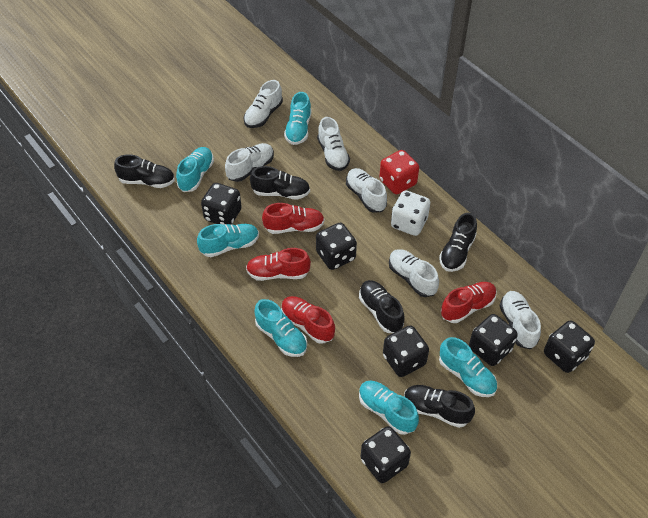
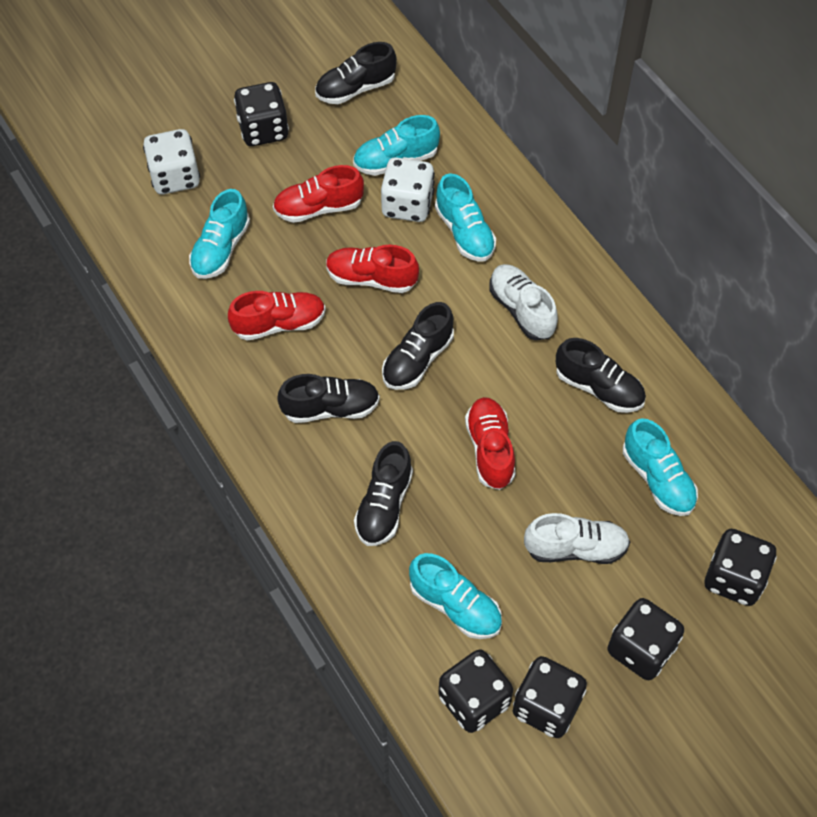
black dice: [201,183,242,225] [316,223,357,270] [361,426,411,483] [383,325,429,377] [469,314,518,366] [544,320,595,373] = 6 -> [234,82,289,146] [438,649,513,733] [513,656,587,738] [607,598,684,680] [705,529,777,606] = 5
red dice: [379,150,419,194] = 1 -> none = 0
turquoise shoe: [176,147,214,192] [197,224,259,257] [254,299,307,357] [284,92,312,145] [359,381,419,435] [439,337,497,397] = 6 -> [189,189,250,279] [353,115,440,176] [409,553,502,639] [435,173,496,262] [623,418,698,516] = 5
white dice: [391,190,430,236] = 1 -> [143,129,200,194] [381,157,435,222] = 2
white shoe: [225,143,274,182] [244,80,283,128] [317,117,350,171] [346,168,387,213] [389,249,439,297] [499,291,541,349] = 6 -> [489,264,558,340] [524,513,630,564] = 2

